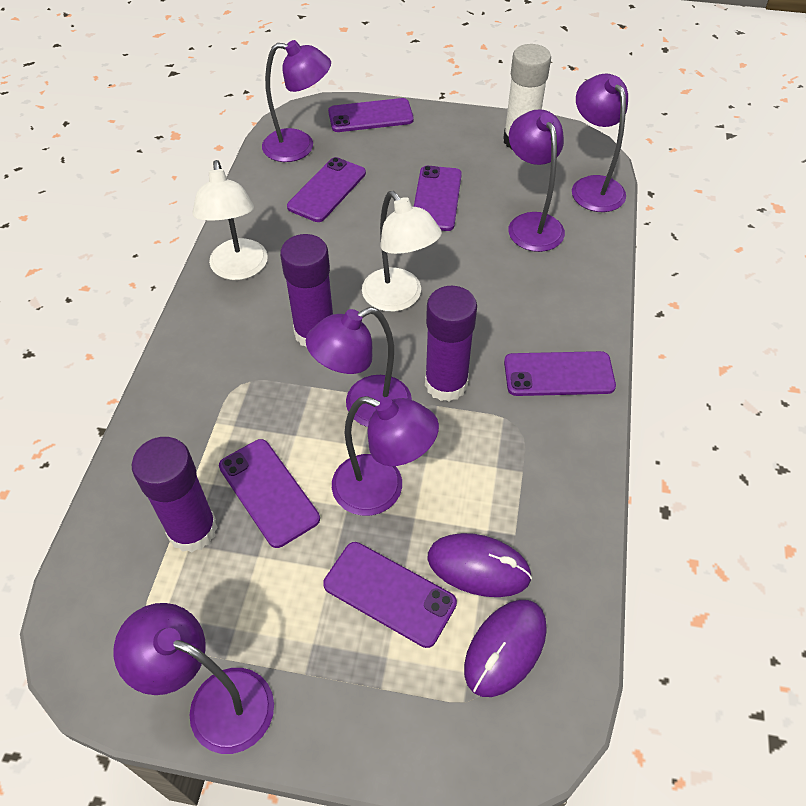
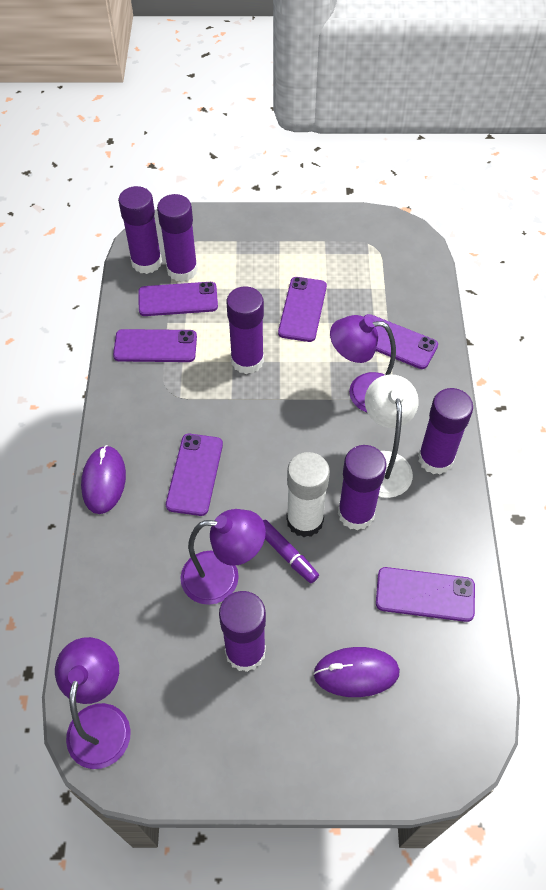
purple glue stick: [132,437,218,552] [280,234,333,348] [425,286,477,402] = 3 -> [118,186,162,274] [157,194,198,282] [219,591,266,672] [226,286,264,374] [338,445,386,530] [418,388,473,475] = 6
purple lamp: [113,603,274,754] [262,40,331,162] [306,307,412,427] [332,396,439,516] [508,109,565,252] [572,74,628,212] = 6 -> [55,637,131,769] [180,509,266,605] [330,315,396,412] = 3
purple marker: none = 0 -> [263,520,319,583] = 1
white lamp: [192,160,268,280] [362,191,442,312] = 2 -> [365,374,419,498] = 1

